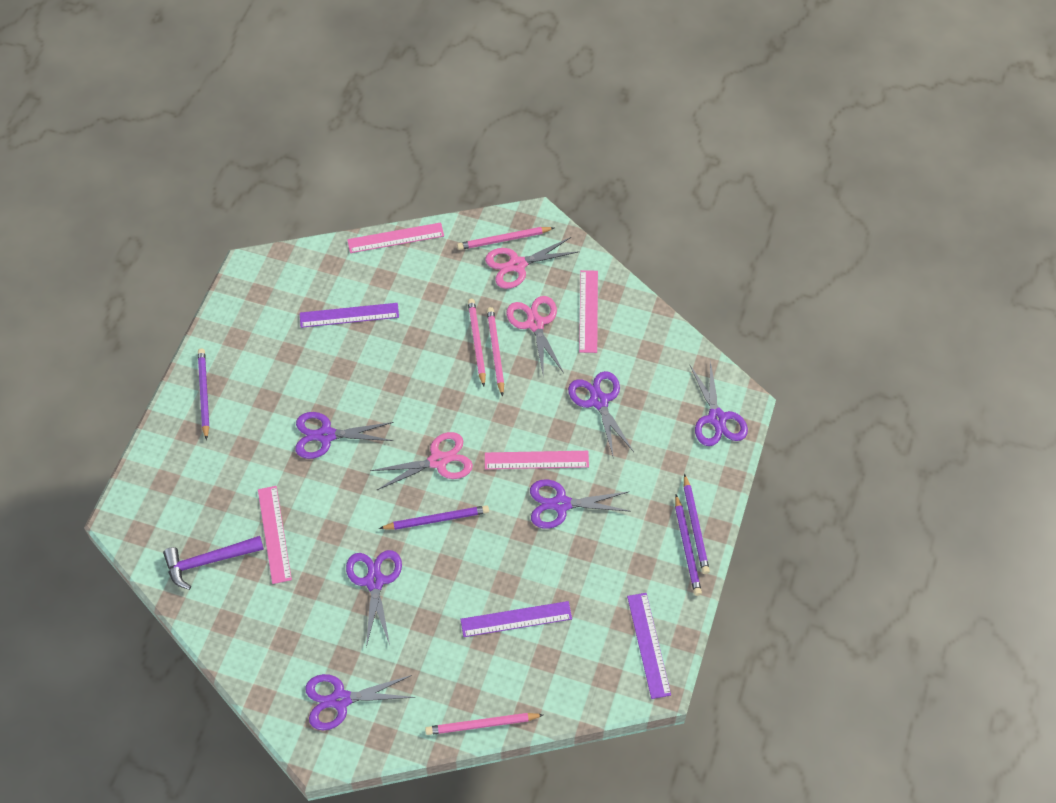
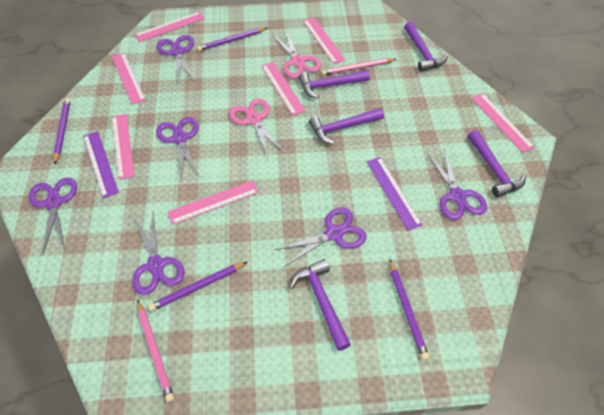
pink pencil: [425,713,543,735] [457,227,554,250] [468,299,486,386] [487,307,504,397] = 4 -> [137,299,174,402] [321,58,396,76] = 2
pink ruler: [258,486,292,584] [347,223,444,253] [485,451,589,469] [579,270,598,353] = 4 -> [112,53,146,105] [112,114,135,180] [135,12,205,42] [168,180,259,225] [261,62,306,116] [303,17,345,64] [472,93,535,153] = 7
pink scissors: [370,432,473,490] [485,237,579,289] [506,296,564,373] = 3 -> [229,98,285,157] [273,31,321,78] = 2
purple hammer: [163,536,264,590] = 1 -> [289,259,351,351] [298,70,370,99] [309,108,384,144] [404,22,448,72] [468,130,526,197] = 5
purple ruler: [300,303,399,328] [461,601,572,637] [627,593,671,699] = 3 -> [83,131,119,198] [367,157,423,230] = 2

